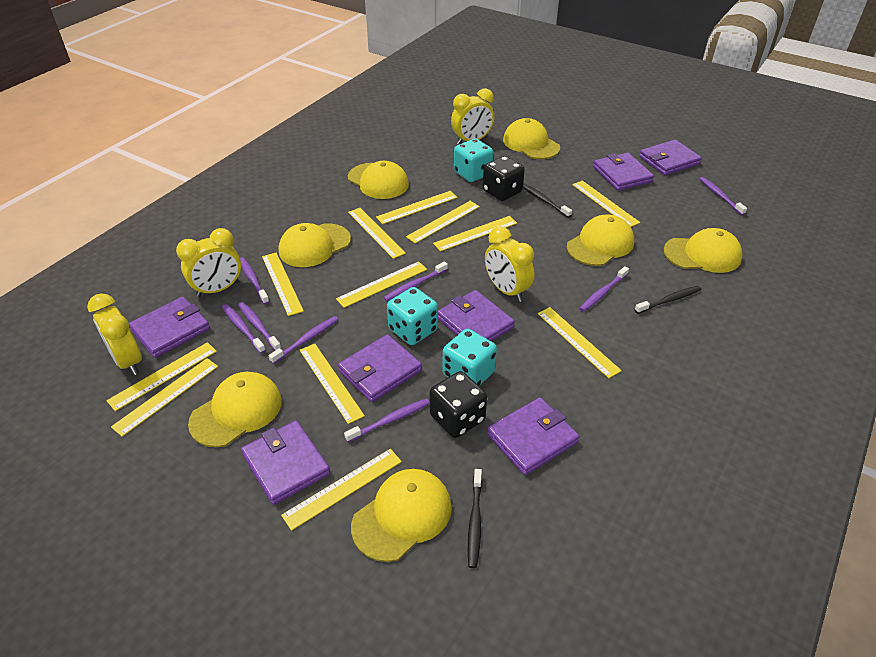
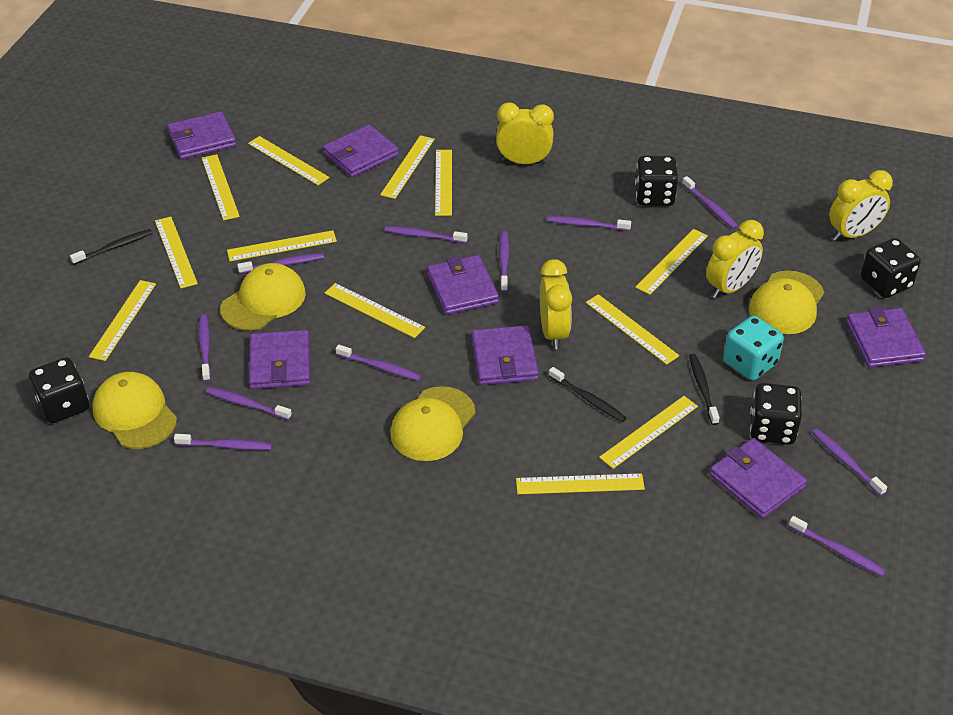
black dice: [430,371,487,438] [483,156,525,201] = 2 -> [29,357,89,423] [635,156,678,206] [750,383,802,445] [861,238,921,298] = 4
purple toothbrush: [222,304,266,353] [238,302,282,350] [240,257,269,304] [268,316,338,364] [344,398,430,442] [384,261,448,301] [579,266,629,312] [700,177,747,215] = 8 -> [174,434,272,450] [199,314,211,382] [206,387,292,420] [237,253,324,274] [336,344,422,381] [385,226,468,243] [499,232,509,292] [547,216,631,231] [682,176,738,229] [789,516,886,576] [812,428,887,496] = 11
turquoise dice: [387,287,438,345] [443,329,497,386] [454,139,493,182] = 3 -> [723,316,784,380] = 1
yellow cap: [188,372,282,447] [279,223,351,267] [348,161,409,199] [351,469,452,562] [503,118,560,159] [567,214,634,266] [664,228,743,273] = 7 -> [92,372,177,449] [220,263,306,331] [390,386,476,461] [749,271,824,334] = 4

